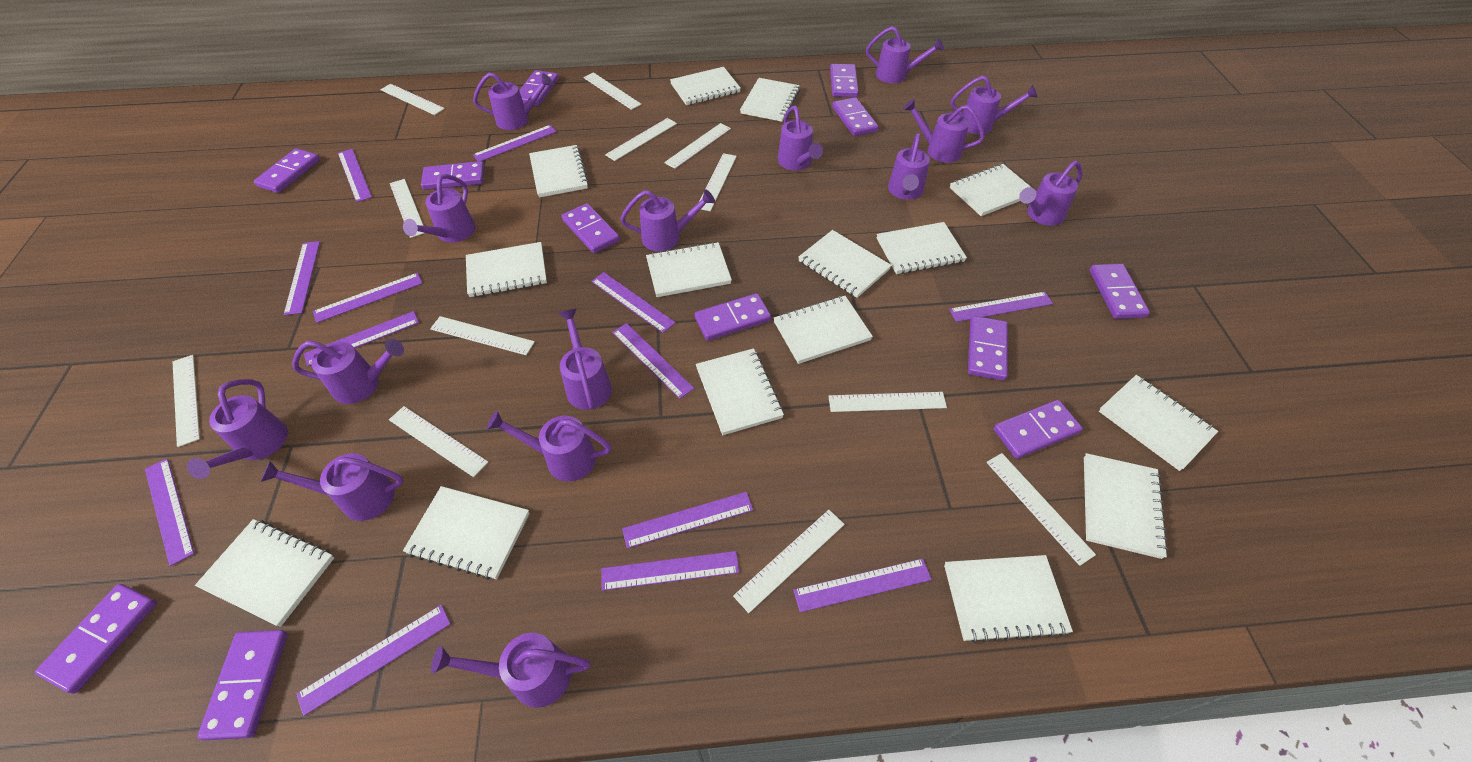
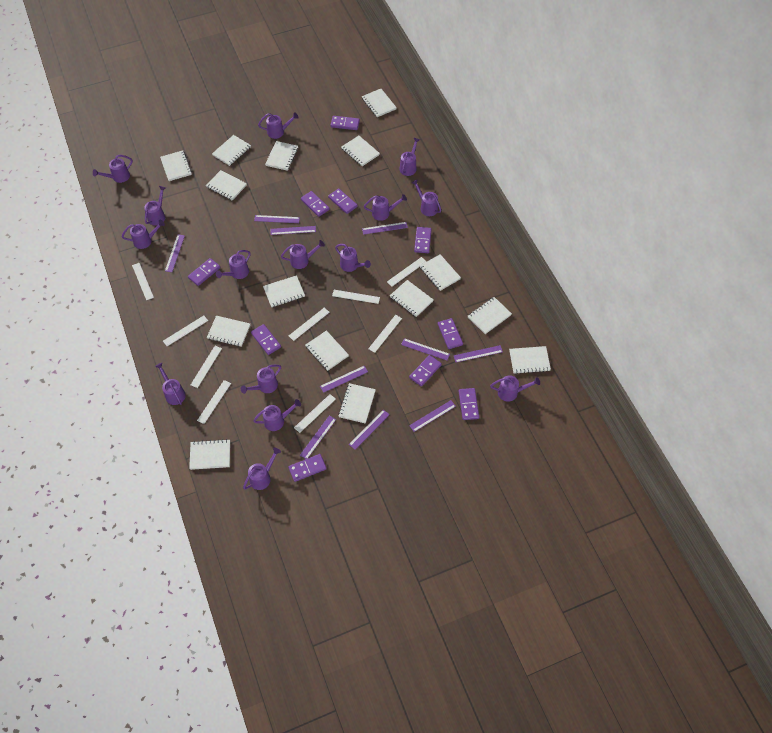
purple domino: [35,584,157,694] [197,630,288,741] [254,148,320,193] [421,161,484,190] [519,70,559,106] [562,203,620,253] [695,293,771,341] [830,64,859,97] [832,97,878,136] [968,316,1008,381] [993,400,1083,459] [1090,264,1150,319] = 12 -> [188,258,220,286] [251,324,281,355] [288,454,327,482] [301,191,330,217] [328,188,358,214] [330,116,360,130] [409,355,442,387] [414,227,432,253] [438,318,463,349] [458,388,479,420] = 10
purple ruler: [145,458,194,566] [284,241,320,315] [296,605,451,716] [304,311,419,366] [313,273,423,323] [338,149,372,202] [473,125,557,161] [591,272,676,333] [601,551,739,591] [612,323,694,399] [622,492,753,548] [793,558,932,612] [949,292,1053,322] = 13 -> [165,235,185,272] [254,215,300,223] [270,226,316,235] [300,415,336,459] [320,366,368,393] [349,410,390,449] [362,222,408,235] [401,338,450,360] [409,400,456,432] [454,345,503,362] = 10
white ruler: [173,355,200,447] [380,84,445,115] [389,406,488,477] [390,179,424,238] [430,316,535,355] [583,72,642,110] [605,118,677,161] [664,123,731,169] [699,153,737,211] [733,510,845,613] [828,392,947,412] [986,453,1096,566] = 12 -> [132,263,154,300] [163,316,208,346] [191,346,222,388] [197,380,231,424] [289,307,330,341] [294,394,336,433] [332,290,380,304] [368,315,402,353] [387,257,427,287] = 9

